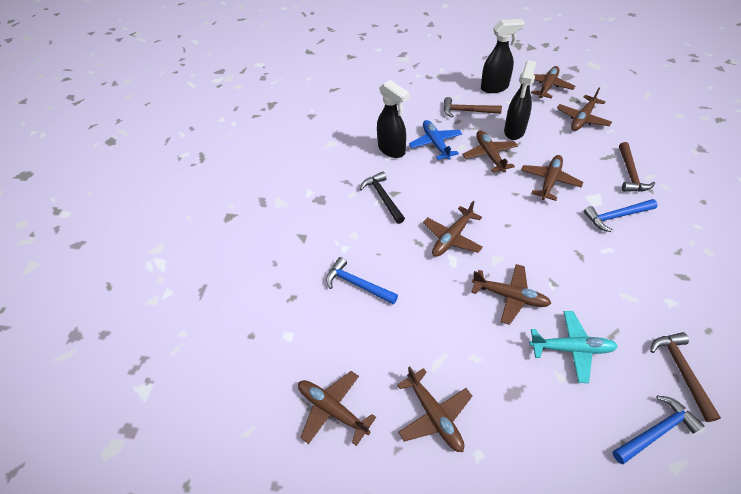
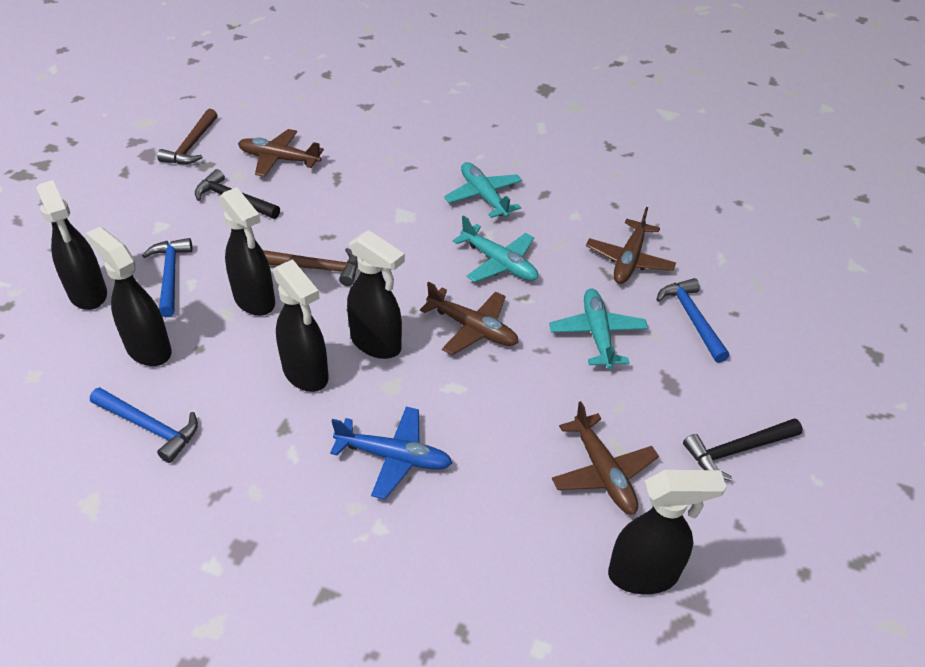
black hammer: [360,171,405,224] = 1 -> [195,169,280,219] [683,418,803,481] = 2
black spray bottle: [377,80,410,158] [481,19,525,93] [504,61,536,140] = 3 -> [36,180,107,310] [86,227,172,366] [219,187,275,316] [273,259,329,392] [347,230,405,359] [608,470,727,594] = 6
brown hammer: [444,97,502,117] [619,142,655,192] [650,332,721,422] = 3 -> [157,109,218,164] [263,248,358,286] = 2
brown plane: [298,371,376,446] [397,366,472,452] [423,201,483,257] [462,130,518,173] [471,264,551,325] [521,155,583,201] [531,66,575,98] [557,88,612,131] = 8 -> [238,129,324,177] [420,281,519,355] [552,401,659,514] [586,207,676,284] = 4
turquoise plane: [529,311,618,383] = 1 -> [444,162,522,218] [453,215,538,282] [549,289,648,369] = 3

